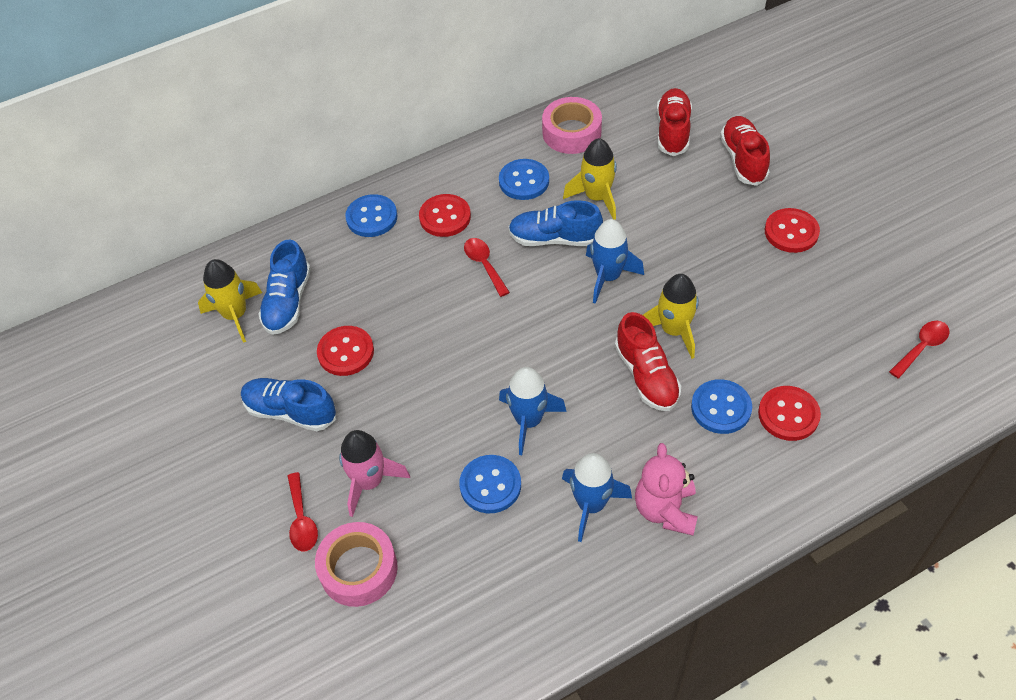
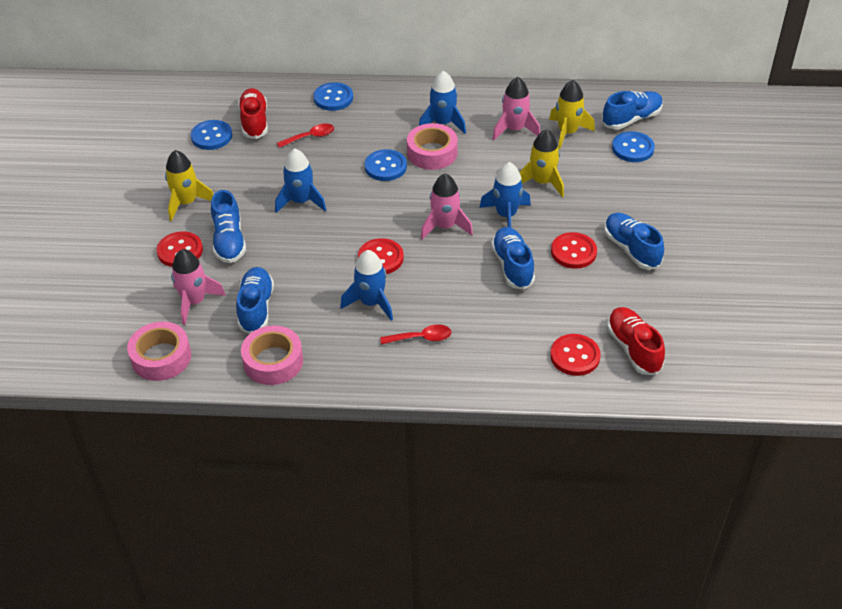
blue rocket: [499,367,567,455] [562,453,632,542] [586,219,644,304] = 3 -> [275,149,326,213] [340,250,393,321] [419,71,466,134] [479,162,531,228] = 4
blue shoe: [241,378,336,431] [258,239,311,335] [508,200,603,246] = 3 -> [211,190,246,263] [236,267,274,334] [491,227,535,290] [602,91,663,129] [604,213,664,270] = 5
pink rocket: [339,430,410,517] = 1 -> [171,249,226,325] [421,173,473,239] [493,77,540,140] = 3
pink tape: [315,522,398,607] [542,97,602,154] = 2 -> [127,322,191,381] [241,326,303,385] [407,123,458,170] = 3
pink teddy bear: [635,443,698,535] = 1 -> none = 0
red shoe: [615,312,681,411] [657,88,692,156] [720,116,770,186] = 3 -> [238,88,268,139] [607,307,665,375] = 2
red spoon: [288,472,318,552] [464,238,510,297] [889,321,949,379] = 3 -> [277,123,334,148] [380,324,451,345] = 2

